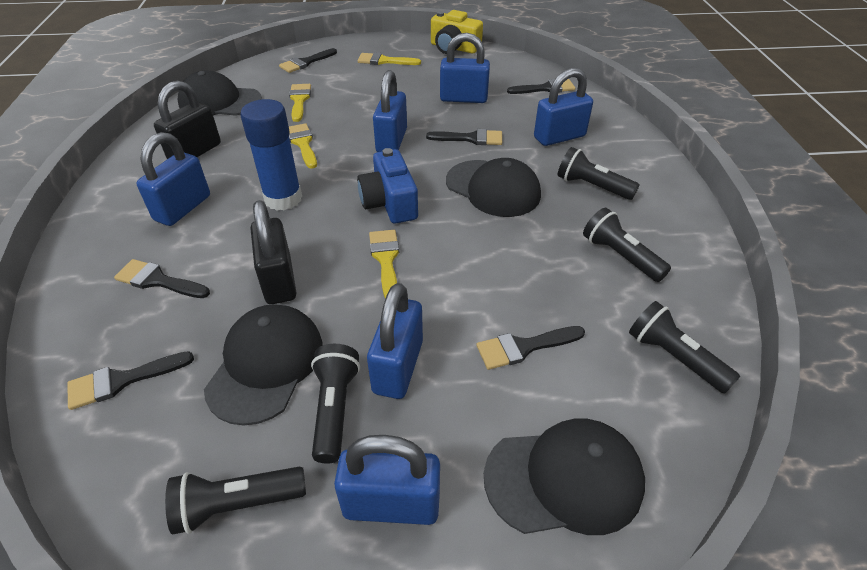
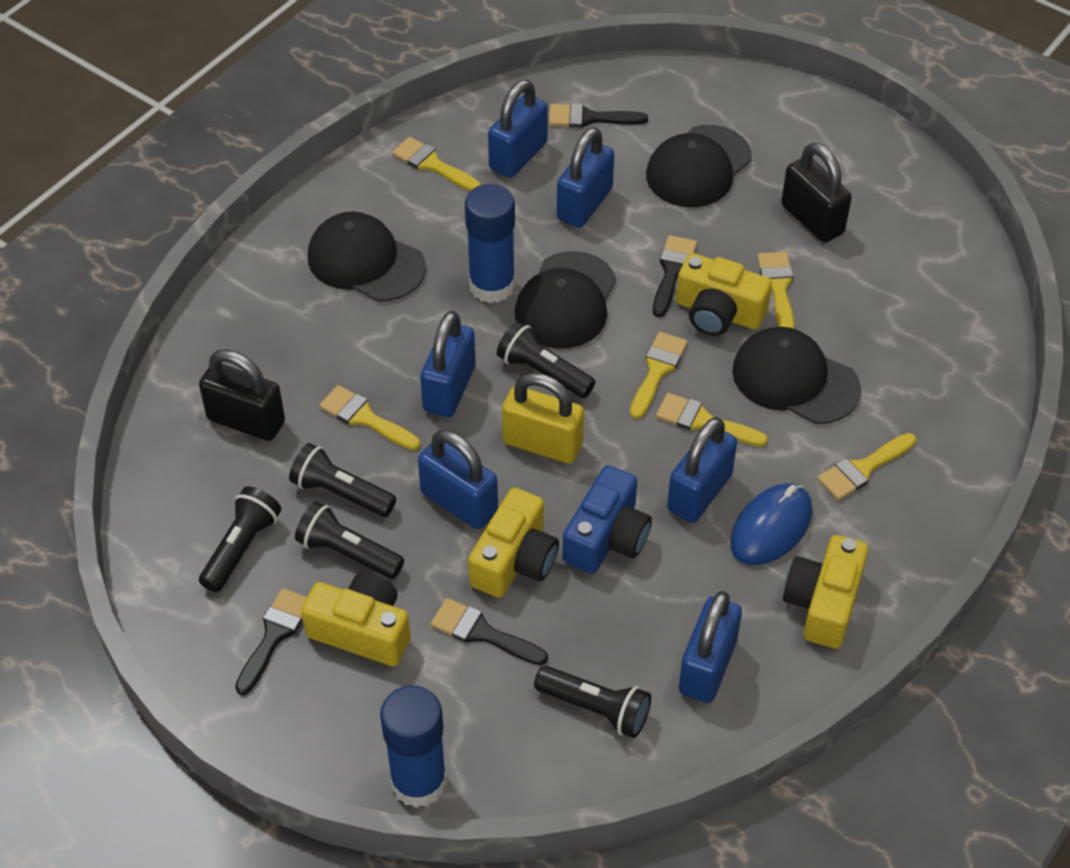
black brush: [67,351,194,410] [114,259,210,298] [279,48,337,73] [426,129,502,145] [477,326,585,370] [507,79,575,94] = 6 -> [235,588,307,695] [431,598,548,665] [549,103,648,128] [653,235,697,317] = 4
blue glue stick: [241,99,302,211] = 1 -> [380,685,447,808] [465,184,515,303] = 2
blue mouse: none = 0 -> [730,483,812,565] = 1
yellow brush: [289,84,311,122] [289,123,317,169] [358,52,421,65] [369,230,399,299] = 4 -> [319,385,420,450] [392,137,481,191] [630,332,688,419] [656,393,768,447] [757,252,794,329] [817,433,916,500] = 6
yellow camera: [431,10,483,54] = 1 -> [301,572,411,666] [468,488,559,598] [676,253,772,336] [783,535,869,649] = 4
yellow padlock: none = 0 -> [502,373,584,464] = 1

